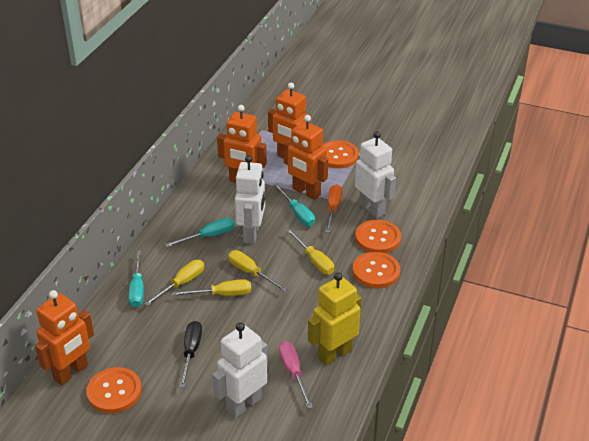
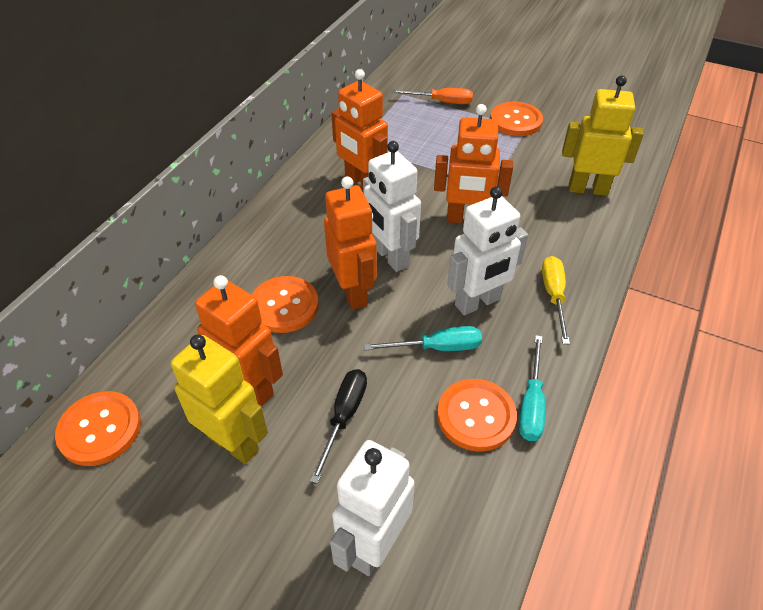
pink screwdriver: [279,341,313,409] = 1 -> none = 0
turquoise screwdriver: [128,250,144,307] [165,218,235,247] [274,184,315,226] = 3 -> [364,326,482,351] [519,335,546,441] = 2
yellow robot: [308,272,362,365] = 1 -> [171,334,268,464] [562,75,644,196] = 2
yellow screwdriver: [144,260,204,306] [172,279,251,296] [228,250,287,292] [286,229,334,275] = 4 -> [542,256,570,344] = 1

